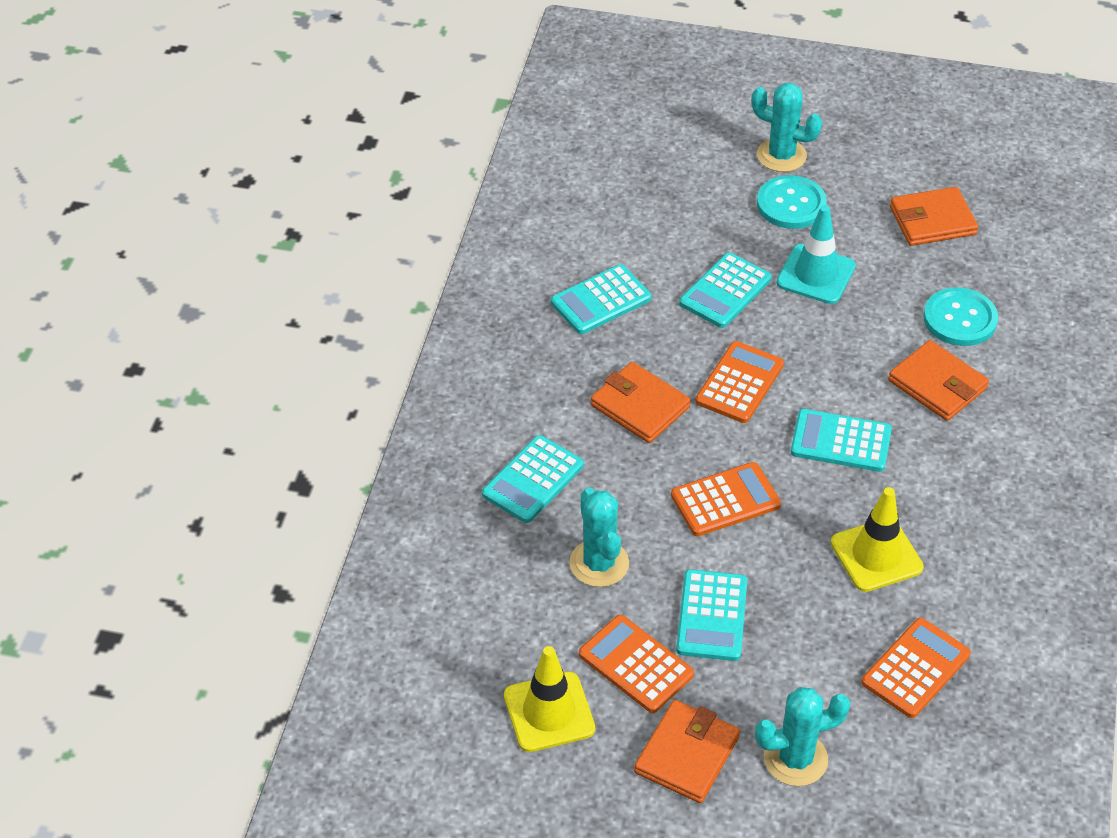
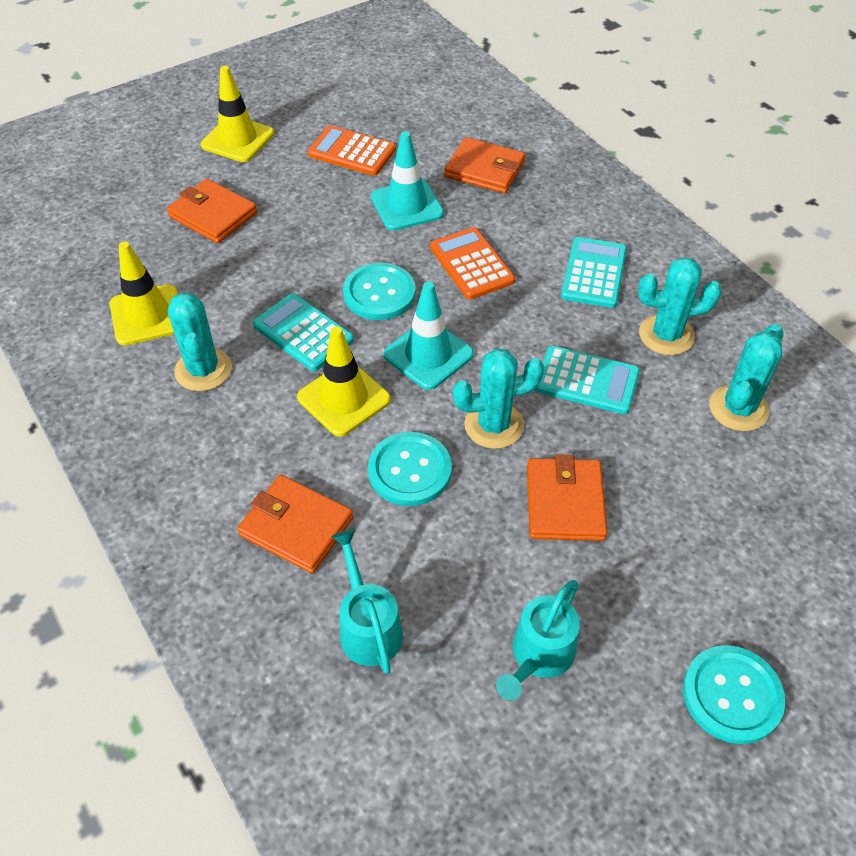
orange calculator: [579,615,694,713] [671,462,781,536] [695,341,784,423] [861,618,971,718] = 4 -> [308,125,396,176] [430,227,515,300] = 2
turquoise button: [757,175,827,229] [923,287,998,346] = 2 -> [343,263,416,320] [368,432,452,506] [683,645,785,744] = 3
turquoise cactus: [569,487,629,587] [751,83,822,172] [755,687,850,786] = 3 -> [168,292,232,391] [453,348,544,449] [638,257,722,355] [710,324,784,431] = 4
turquoise calculator: [482,435,584,523] [551,264,652,334] [676,569,747,661] [679,252,772,328] [791,409,892,472] = 5 -> [253,293,354,371] [535,346,640,414] [561,237,627,308] = 3
turquoise traffic cone: [777,205,856,304] = 1 -> [371,131,444,231] [383,281,474,390] = 2
turquoise watering can: none = 0 -> [332,530,403,674] [496,580,580,701] = 2
yellow traffic cone: [504,646,595,752] [831,487,924,592] = 2 -> [110,241,178,345] [201,66,274,162] [297,326,391,437] = 3

